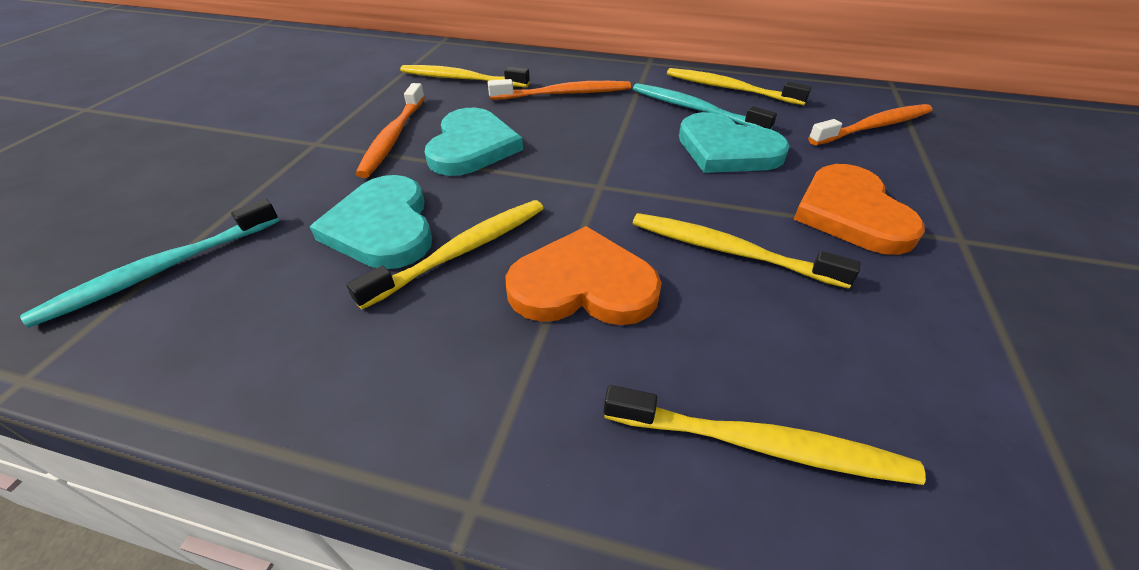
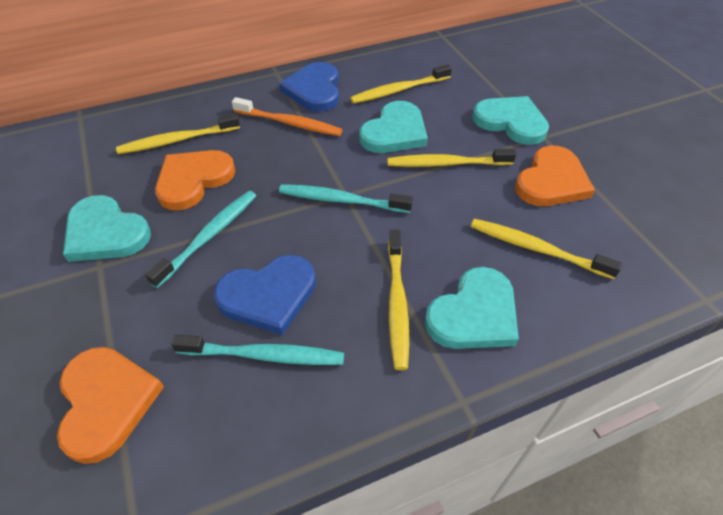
blue heart: none = 0 -> [214,255,316,335] [279,62,339,112] = 2
orange heart: [505,226,662,325] [794,164,925,255] = 2 -> [57,347,164,464] [155,150,235,211] [515,146,595,206] = 3
orange toothbrush: [356,83,425,178] [488,79,631,100] [808,104,932,145] = 3 -> [232,97,343,136] = 1
turquoise heart: [310,175,432,269] [425,108,523,176] [679,112,790,173] = 3 -> [63,195,151,262] [360,101,428,153] [425,267,519,349] [472,96,549,145] = 4
turquoise toothbrush: [20,199,279,328] [633,83,777,130] = 2 -> [145,191,256,288] [171,335,344,365] [279,184,413,213] = 3

